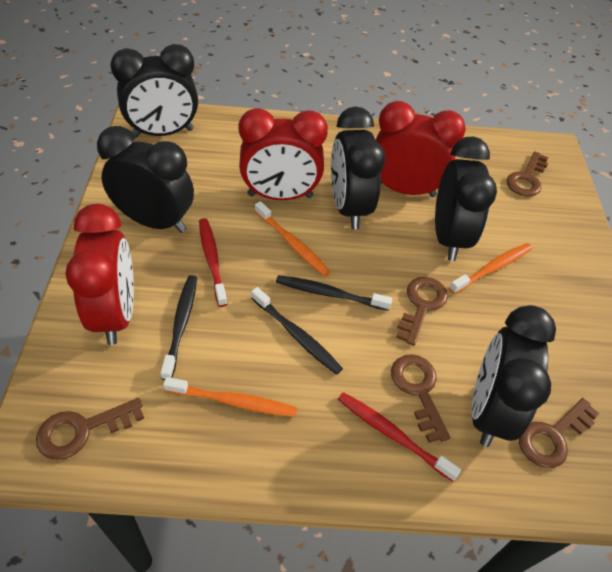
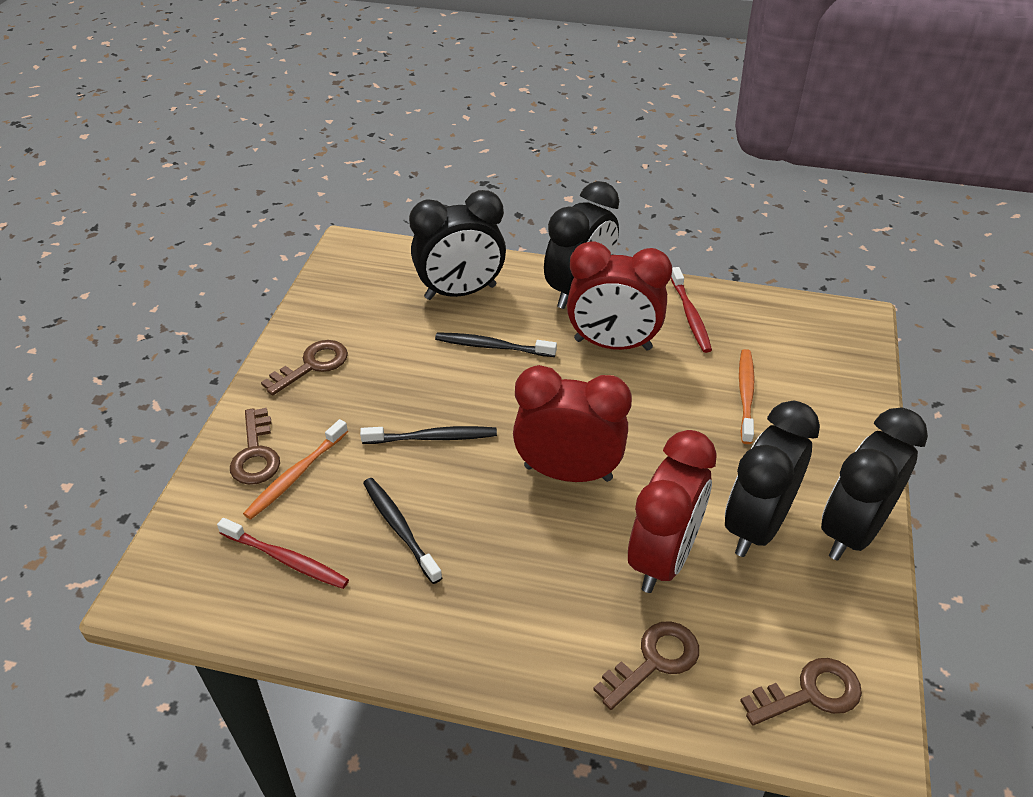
black clock: [97,126,194,233] [110,44,198,138] [331,106,386,230] [435,136,497,261] [471,305,556,447] = 5 -> [409,190,506,300] [544,181,619,309] [725,401,820,557] [821,408,928,561] = 4
brown key: [36,398,144,460] [391,354,451,443] [396,277,448,346] [507,151,548,197] [519,398,599,468] = 5 -> [230,408,280,485] [261,340,348,396] [593,621,699,710] [740,658,862,726] = 4
orange toothbrush: [163,377,297,417] [255,201,330,276] [449,243,532,294] = 3 -> [243,419,348,520] [739,349,755,444] = 2

